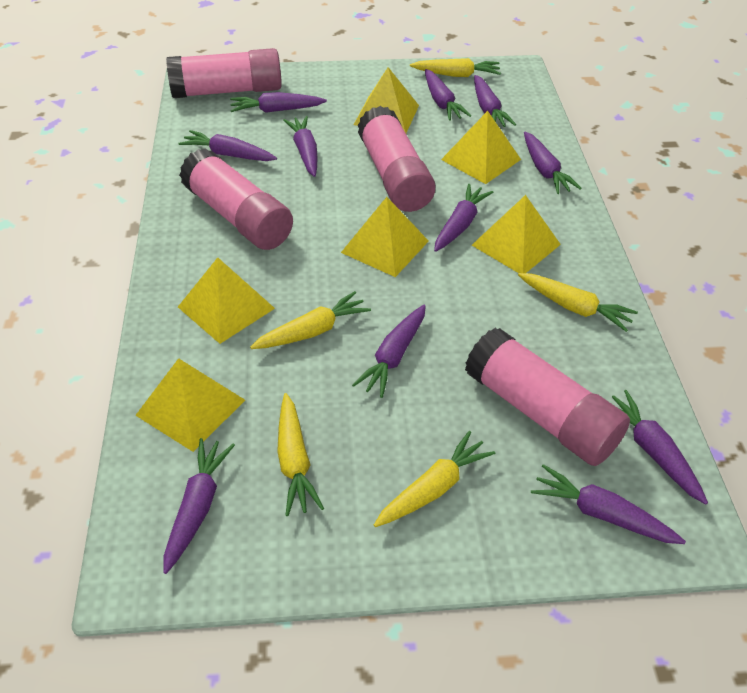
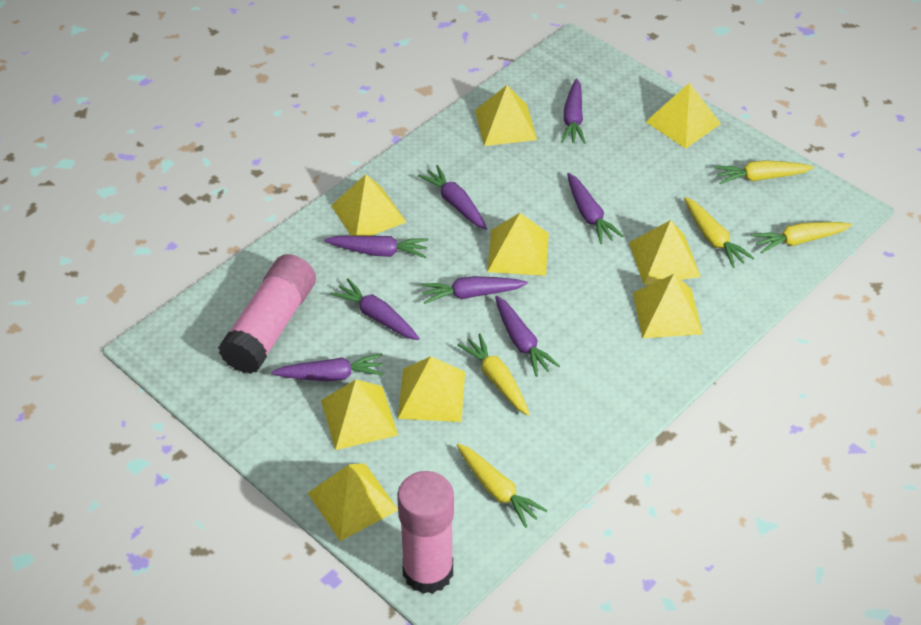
pink glue stick: [166,48,282,98] [179,148,293,250] [357,106,436,212] [465,328,630,466] = 4 -> [218,254,316,374] [397,471,454,594] = 2
purple carrot: [163,438,235,574] [178,130,277,161] [230,92,327,113] [283,116,318,177] [352,305,426,398] [425,69,472,121] [434,184,493,252] [474,75,516,127] [524,132,581,194] [531,464,686,544] [612,390,708,504] = 11 -> [271,353,384,381] [324,236,429,258] [330,278,420,340] [418,165,487,230] [420,276,528,304] [495,296,560,377] [561,78,586,144] [567,173,623,244] = 8
yellow pyramid: [135,358,245,452] [178,257,275,344] [341,197,429,277] [354,67,419,133] [441,111,521,184] [472,195,561,273] = 6 -> [308,463,398,541] [321,379,398,450] [331,174,406,236] [398,356,465,422] [475,85,537,146] [487,213,549,276] [629,220,701,285] [633,274,703,338] [646,83,721,149] = 9

